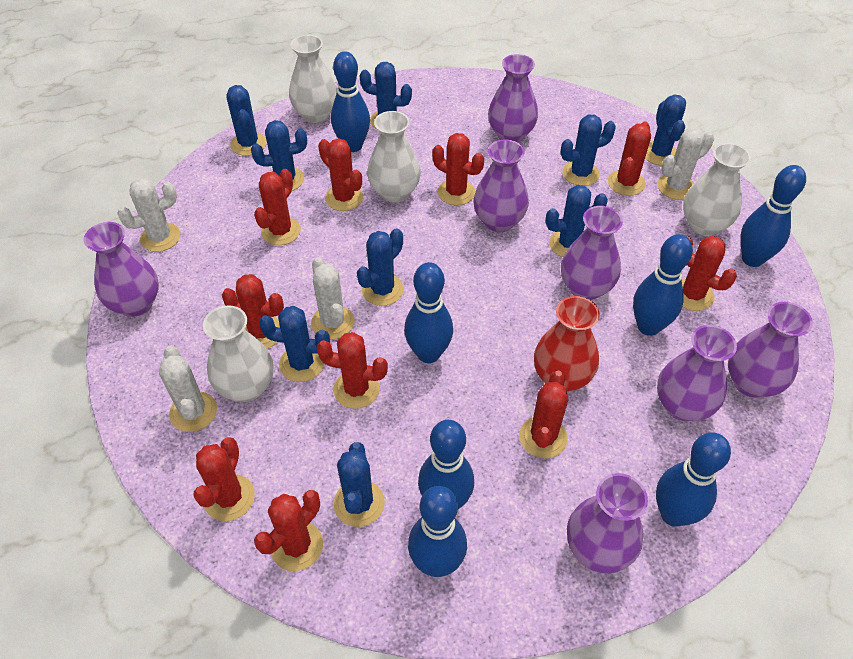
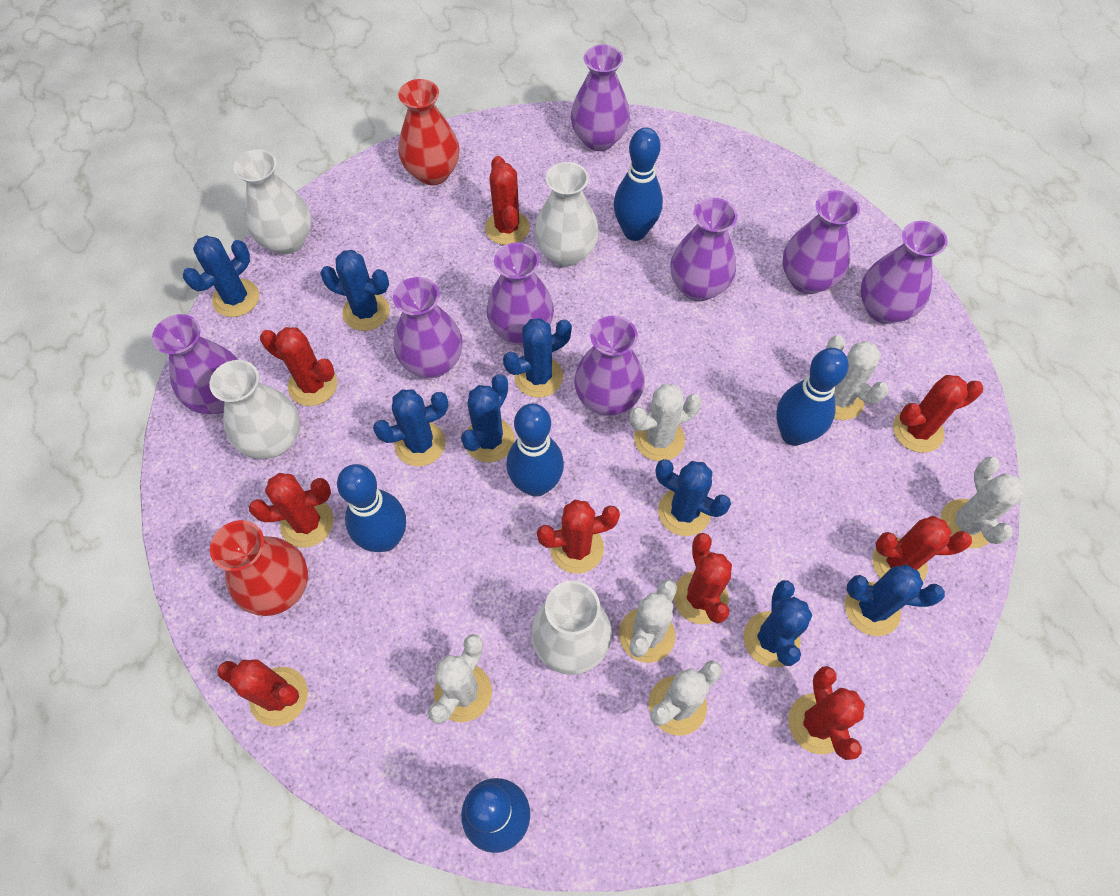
blue bowling pin: [331,51,370,152] [404,262,453,363] [408,486,467,577] [418,420,474,509] [633,234,693,336] [656,432,731,527] [740,165,806,267] = 7 -> [337,464,406,552] [461,778,530,853] [506,403,564,497] [614,127,663,241] [776,348,849,446] = 5
blue cactus: [226,85,267,156] [251,120,307,191] [259,306,330,382] [334,442,385,527] [357,228,404,306] [360,62,412,130] [545,185,608,257] [561,114,616,186] [645,94,686,166] = 9 -> [183,235,259,317] [320,250,390,331] [373,390,448,466] [461,374,515,462] [503,318,572,398] [656,459,731,536] [743,580,812,667] [845,564,945,636] = 8
purple vase: [84,222,159,317] [473,139,529,232] [488,54,538,143] [561,206,623,300] [567,473,648,573] [657,325,737,421] [728,302,813,398] = 7 -> [152,314,239,414] [393,277,463,378] [486,242,554,345] [571,44,630,151] [574,316,645,416] [670,198,738,301] [782,190,860,294] [860,221,947,324] = 8
red cactus: [193,437,255,521] [222,274,284,348] [254,169,301,245] [254,490,323,571] [317,332,388,409] [318,138,363,211] [432,133,484,205] [519,371,568,458] [608,122,651,196] [682,236,737,311] = 10 -> [217,660,308,726] [249,473,333,548] [260,327,337,406] [485,156,530,245] [537,500,620,574] [673,533,732,624] [788,666,865,760] [872,516,972,581] [893,375,983,453] = 9
red vase: [534,296,600,392] = 1 -> [210,520,308,616] [398,79,460,185] = 2
white cactus: [117,178,180,252] [159,346,217,432] [311,258,355,339] [657,128,714,200] = 4 -> [427,634,492,724] [619,579,677,663] [630,384,702,461] [648,660,722,736] [826,335,889,420] [940,457,1025,548] = 6

